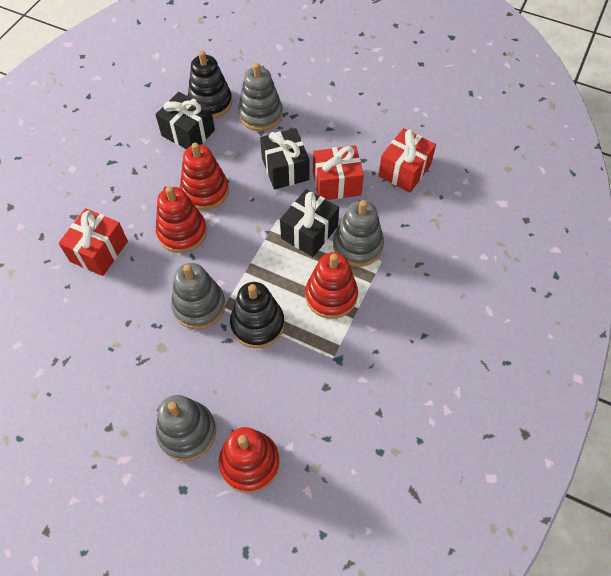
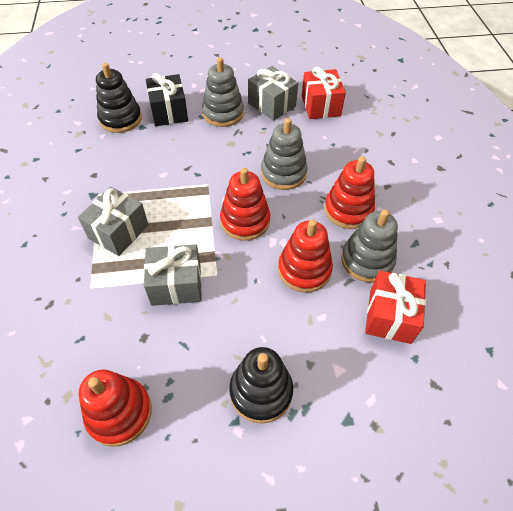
black gift: [155,92,215,149] [260,128,310,189] [280,189,339,257] = 3 -> [146,73,188,126] = 1
grey gift: none = 0 -> [78,187,149,256] [144,244,202,306] [248,66,298,121] = 3
grey stacking toy: [156,395,216,461] [171,263,225,329] [238,63,283,131] [333,200,384,267] = 4 -> [202,57,244,127] [261,118,308,190] [341,209,398,282] = 3
red gift: [58,208,128,276] [313,145,364,200] [378,128,436,193] = 3 -> [302,67,346,119] [365,271,426,344] = 2

